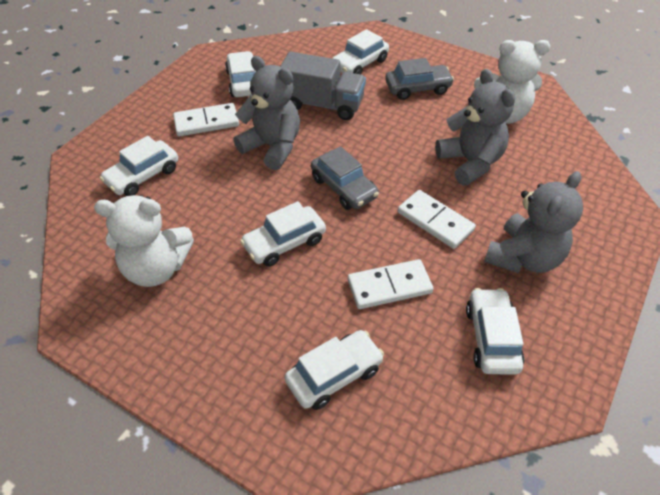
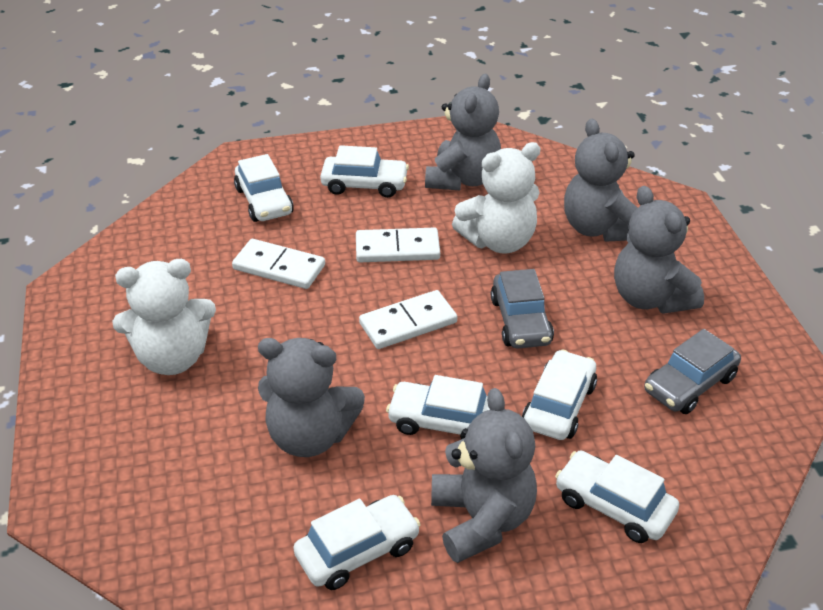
grey teddy bear: [233,56,300,170] [435,69,515,186] [484,171,583,273] = 3 -> [258,338,365,457] [425,74,501,191] [431,388,537,563] [564,119,638,242] [614,186,704,314] = 5
grey truck: [280,51,366,120] = 1 -> none = 0

